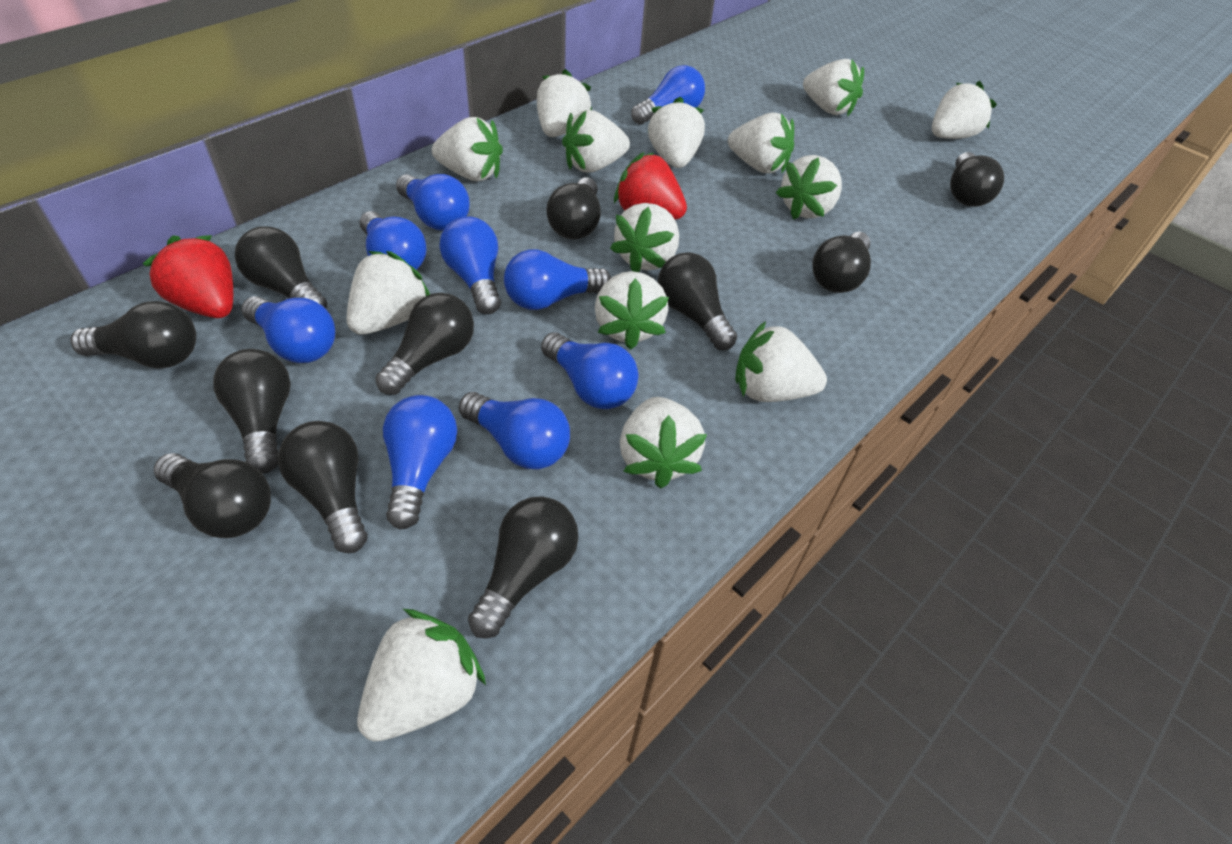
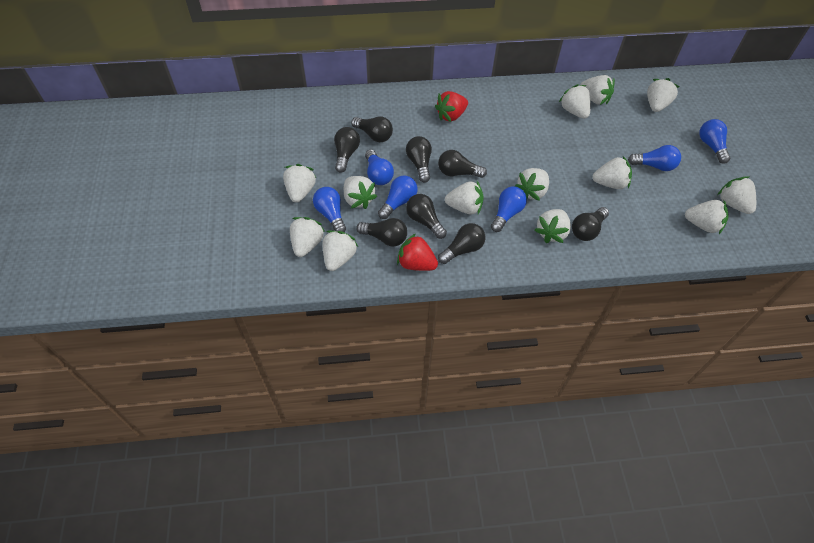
black light bulb: [71,301,196,368] [154,453,271,538] [213,349,291,474] [235,226,327,309] [278,421,367,553] [375,293,474,395] [468,496,578,639] [546,177,601,239] [658,252,737,350] [812,232,871,293] [950,152,1004,207] = 11 -> [334,127,360,173] [351,116,393,142] [356,218,407,247] [406,136,432,183] [406,194,447,239] [438,150,487,178] [438,223,485,264] [572,207,609,241] = 8
blue light bulb: [241,296,335,363] [359,211,426,270] [383,395,457,529] [396,174,470,231] [439,216,501,314] [459,392,570,469] [504,249,611,310] [541,332,638,409] [631,65,705,125] = 9 -> [313,187,346,232] [365,150,394,185] [378,175,418,219] [491,186,527,232] [628,145,681,171] [699,119,730,164] = 6
white strawberry: [346,251,430,335] [357,609,486,741] [432,117,503,181] [537,69,592,137] [562,110,630,173] [595,271,669,350] [610,203,679,272] [620,397,707,489] [648,97,705,168] [728,113,794,173] [735,321,827,402] [776,155,842,220] [803,59,864,116] [932,81,997,139] = 14 -> [283,164,316,203] [290,217,325,257] [323,230,358,271] [344,176,377,209] [445,181,484,214] [515,168,549,201] [535,209,571,243] [559,84,591,119] [581,75,615,105] [593,156,632,189] [647,78,679,112] [685,200,729,234] [718,176,756,214] = 13

